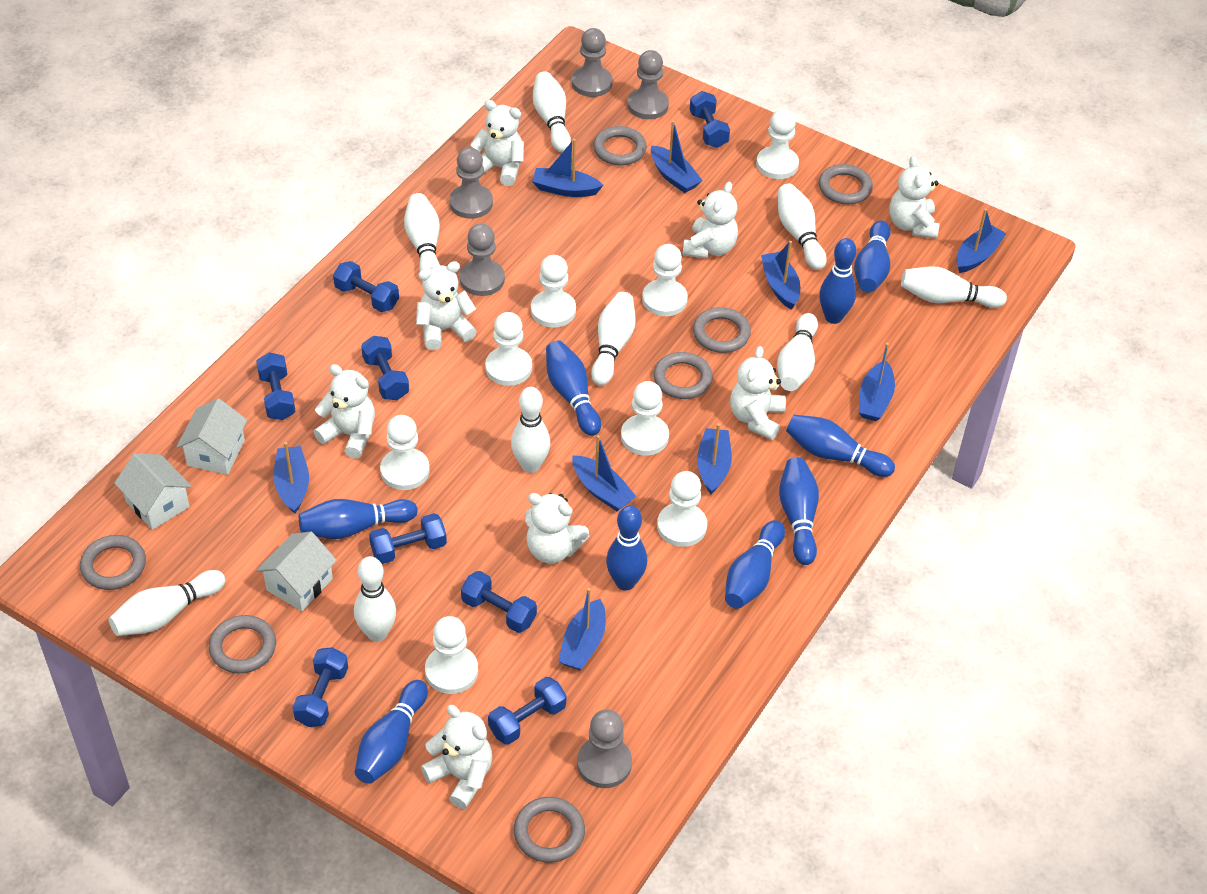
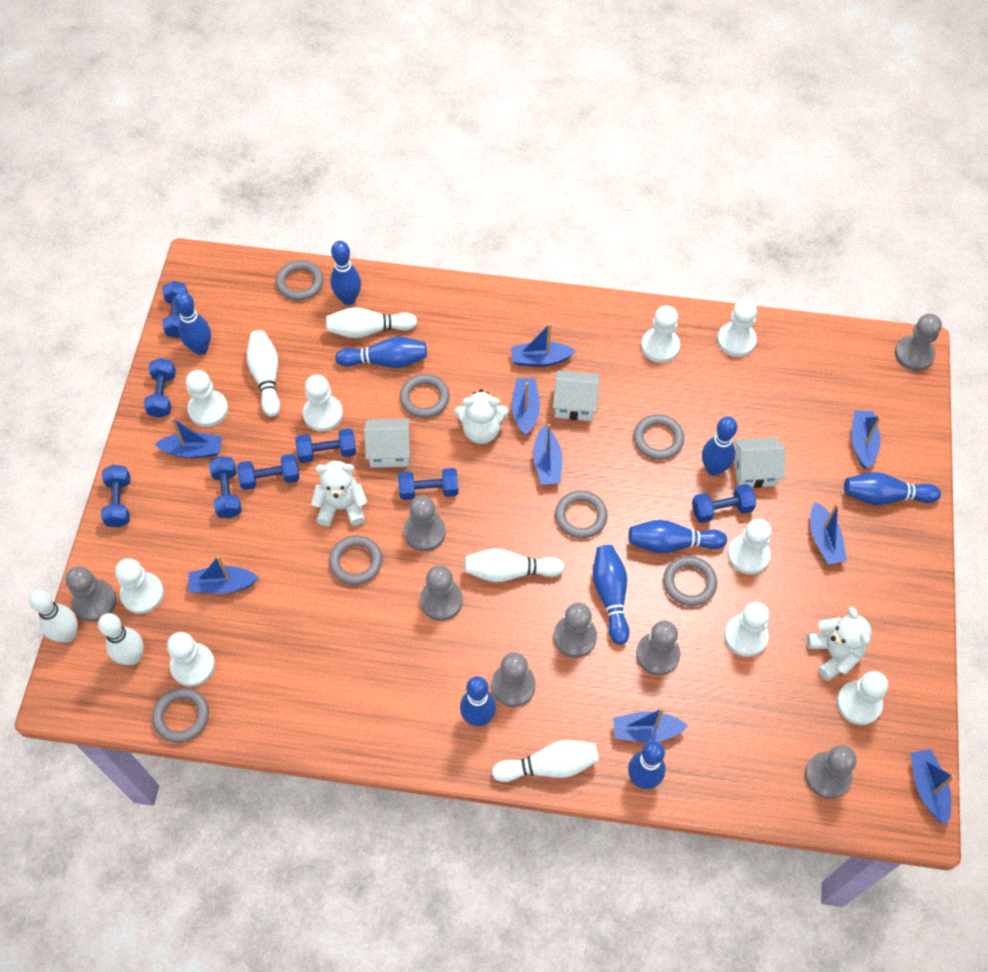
grey pawn: [449,147,493,219] [460,223,505,296] [572,28,613,97] [577,709,632,788] [628,50,669,119] = 5 -> [65,566,117,622] [404,495,446,552] [420,565,463,621] [491,652,536,707] [553,603,597,658] [636,621,680,675] [805,745,857,799] [895,314,942,371] = 8
white bowling pin: [109,570,225,636] [354,556,396,642] [404,193,440,271] [511,387,550,473] [533,71,571,152] [591,292,636,386] [777,313,818,391] [778,183,827,270] [901,266,1007,308] = 9 -> [29,590,78,643] [98,613,144,665] [246,330,280,417] [326,307,417,338] [465,548,565,582] [492,740,599,782] = 6
white pawn: [380,415,430,490] [425,616,478,694] [485,312,532,386] [531,255,576,328] [621,381,669,456] [642,244,688,316] [657,471,707,547] [756,109,799,179] = 8 -> [115,558,164,614] [167,632,215,687] [186,370,228,427] [303,375,343,432] [641,305,680,363] [717,300,757,357] [724,602,770,657] [727,518,772,574] [837,671,888,725] = 9
white teddy bear: [314,364,375,459] [416,261,477,350] [421,705,492,809] [470,100,524,186] [525,493,589,563] [683,182,738,259] [730,346,786,440] [890,156,940,239] = 8 -> [311,461,367,526] [454,389,508,444] [807,606,872,681] = 3

